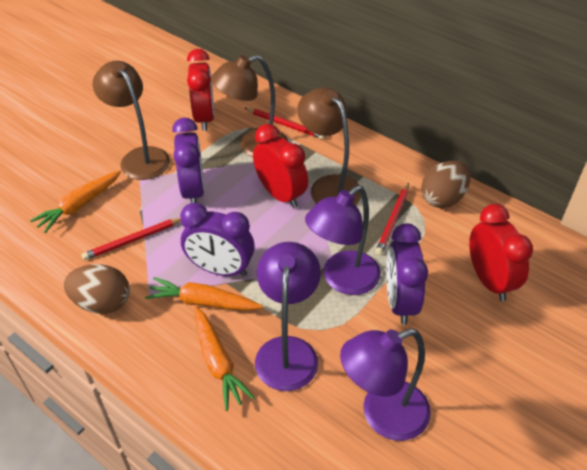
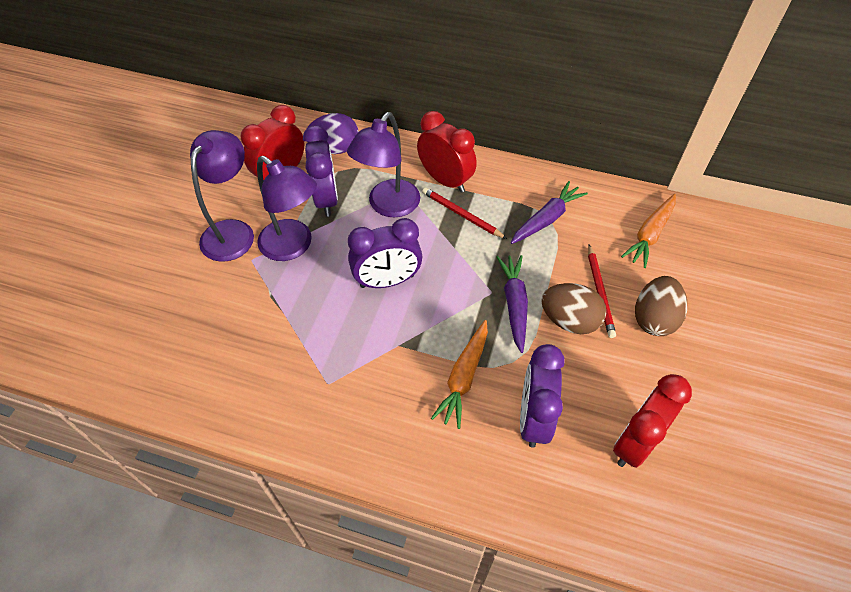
brown lamp: [92,61,170,180] [211,55,288,157] [297,87,361,205] = 3 -> none = 0
orange carrot: [30,170,121,233] [145,277,263,311] [194,306,255,411] = 3 -> [431,320,488,429] [621,194,676,268] = 2
purple carrot: none = 0 -> [497,255,528,353] [511,181,588,244] = 2
purple egg: none = 0 -> [307,113,359,154] = 1
red pencil: [82,218,181,260] [245,108,325,139] [375,183,409,255] = 3 -> [422,187,507,239] [588,245,616,338] = 2

